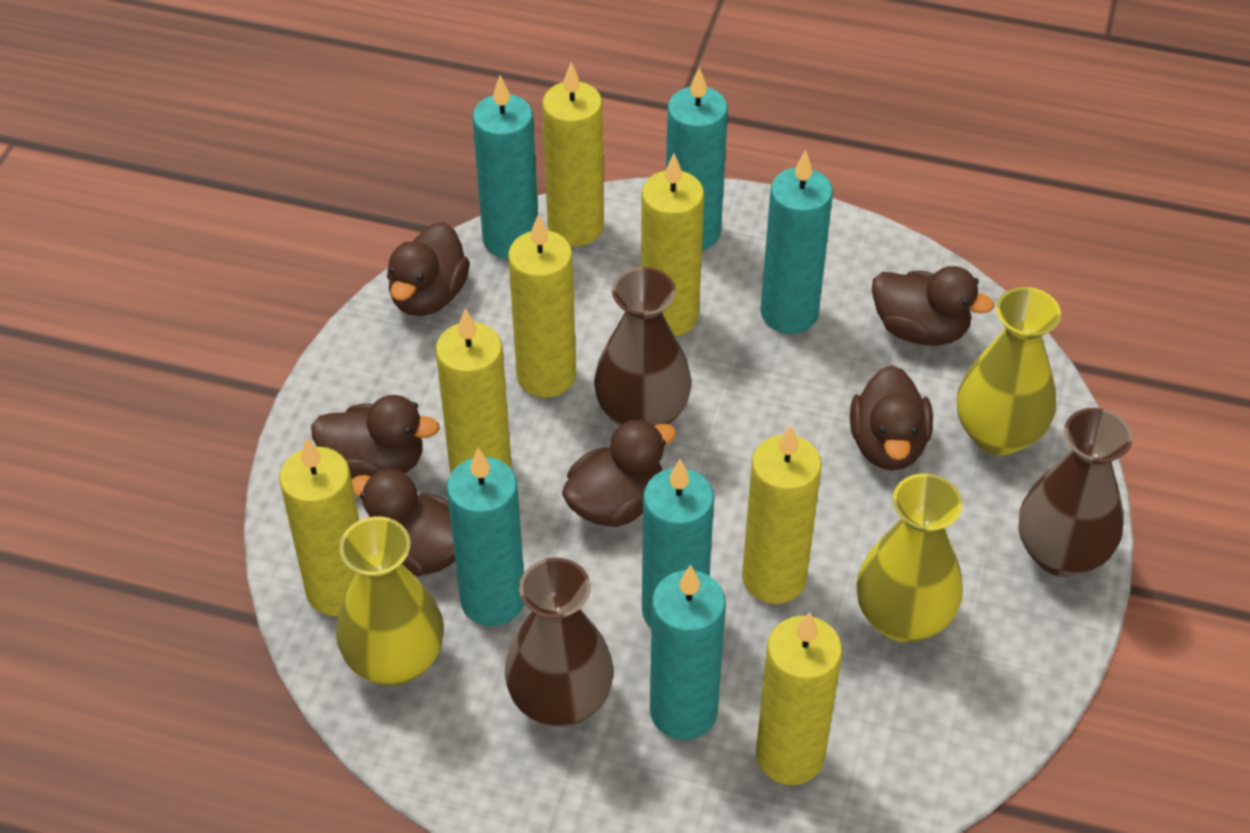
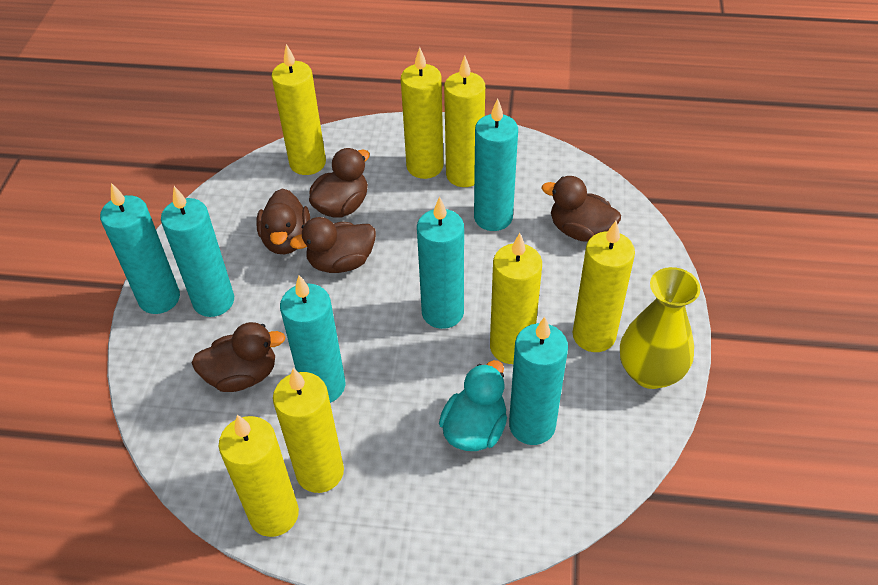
brown duck: [311,395,440,479] [352,469,455,576] [387,222,470,316] [562,419,677,527] [850,365,933,471] [872,266,994,346] = 6 -> [192,322,286,392] [256,188,310,254] [290,217,376,273] [309,148,370,218] [542,176,621,242] = 5
brown vase: [505,558,614,727] [594,267,692,426] [1019,408,1133,577] = 3 -> none = 0
turquoise duck: none = 0 -> [439,360,507,451] = 1
yellow vase: [336,517,444,685] [857,473,963,643] [957,287,1061,455] = 3 -> [620,267,700,389] = 1

